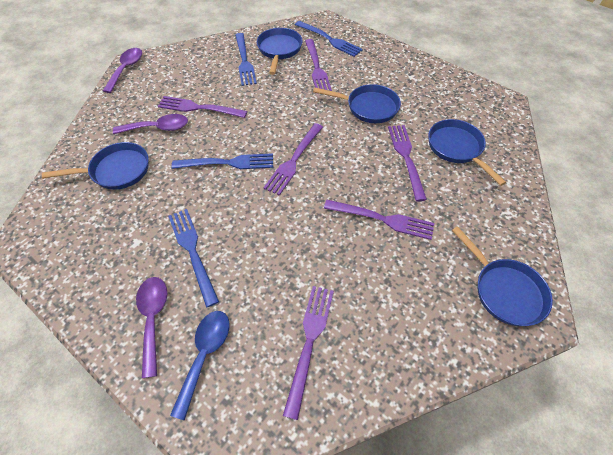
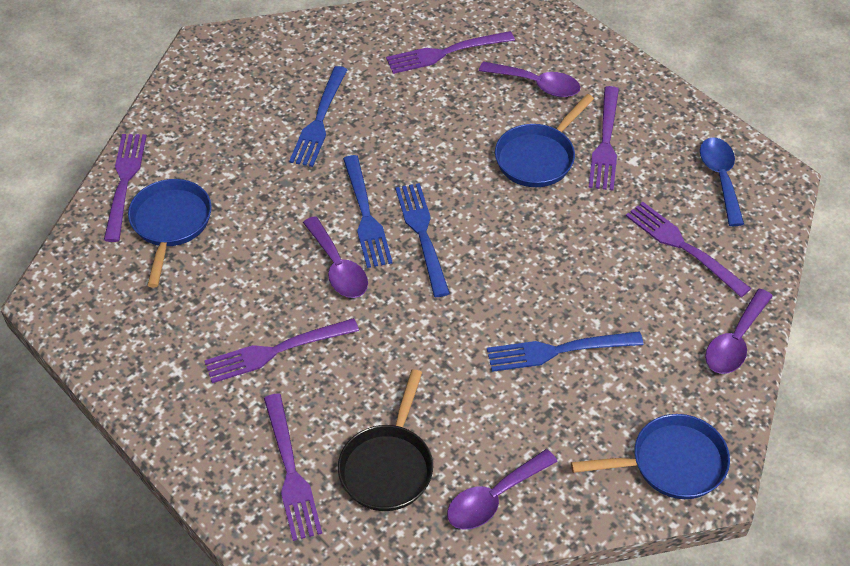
black pan: none = 0 -> [338,369,433,511] = 1
blue pan: [42,142,149,190] [257,28,302,75] [313,84,401,123] [428,119,506,186] [452,226,553,326] = 5 -> [128,179,212,288] [495,94,594,187] [571,414,730,499] = 3
purple spoon: [103,48,142,93] [113,114,188,134] [136,277,167,378] = 3 -> [303,216,368,298] [447,449,558,529] [479,62,580,97] [705,288,773,374] = 4

